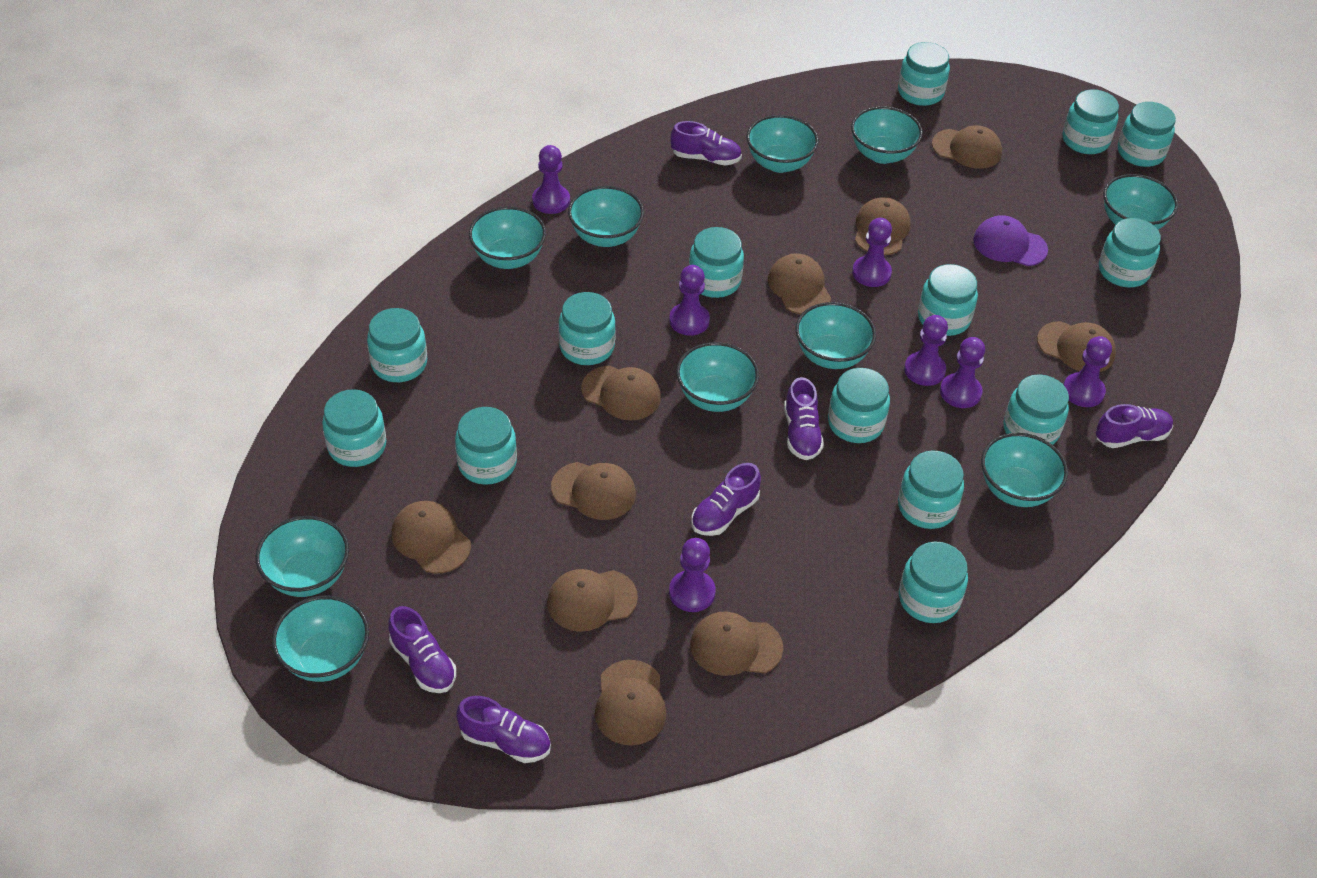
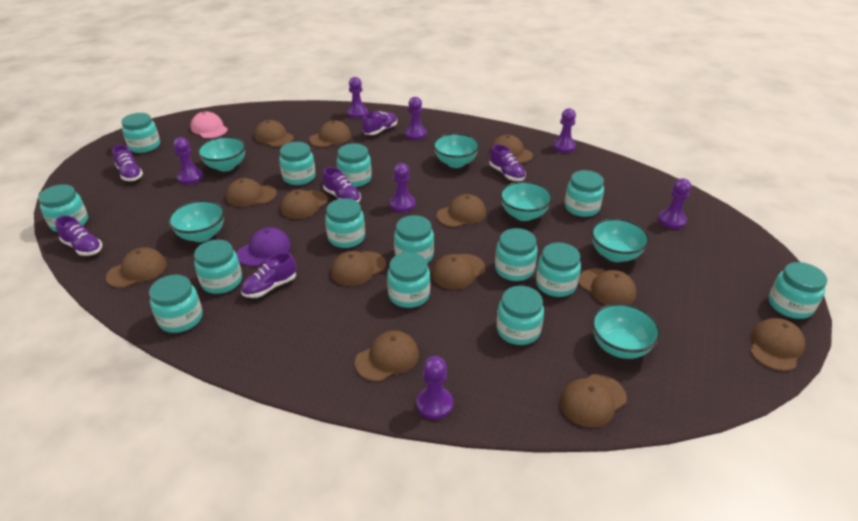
brown cap: [391,501,471,573] [547,569,638,632] [551,462,636,520] [581,366,661,420] [595,660,667,746] [690,612,783,676] [768,253,831,314] [855,197,911,255] [932,125,1002,169] [1037,321,1116,372] = 10 -> [106,247,167,288] [226,178,277,207] [254,120,294,147] [280,190,328,219] [309,120,351,147] [331,251,386,286] [355,331,419,381] [432,254,485,290] [437,194,486,227] [490,135,533,163] [560,374,627,428] [578,268,636,305] [750,318,805,371] = 13
pink cap: none = 0 -> [191,112,228,138] = 1
turquoise bowl: [255,516,349,597] [272,596,369,682] [469,206,546,269] [568,186,644,247] [676,342,759,412] [747,115,819,173] [795,302,876,369] [851,106,923,164] [981,433,1068,507] [1103,174,1178,229] = 10 -> [168,200,225,242] [197,136,246,171] [433,133,480,168] [500,181,553,221] [591,218,650,262] [592,303,661,359] = 6

